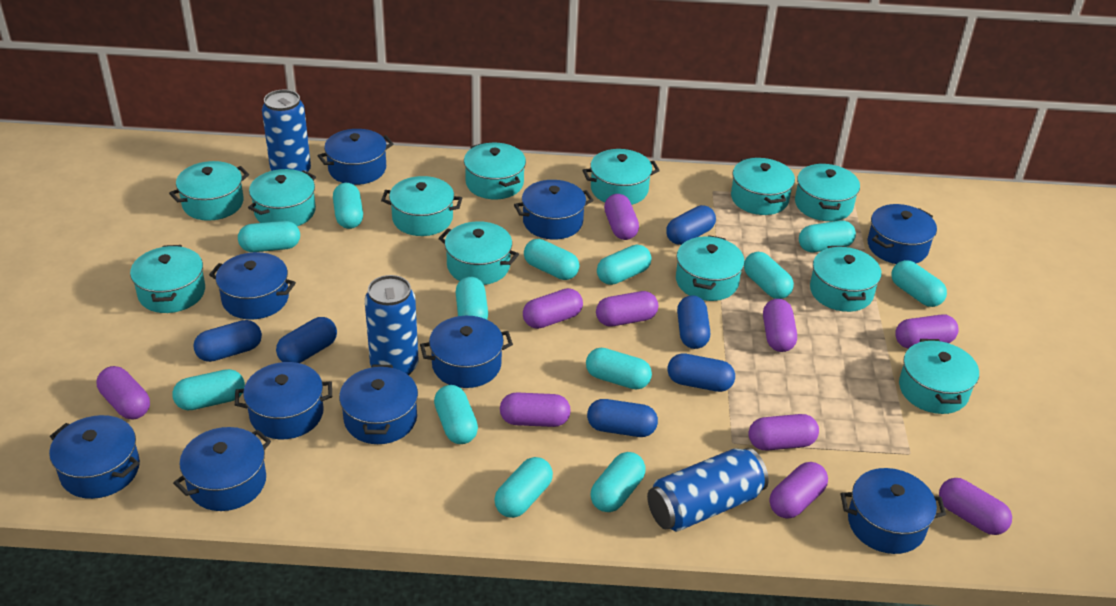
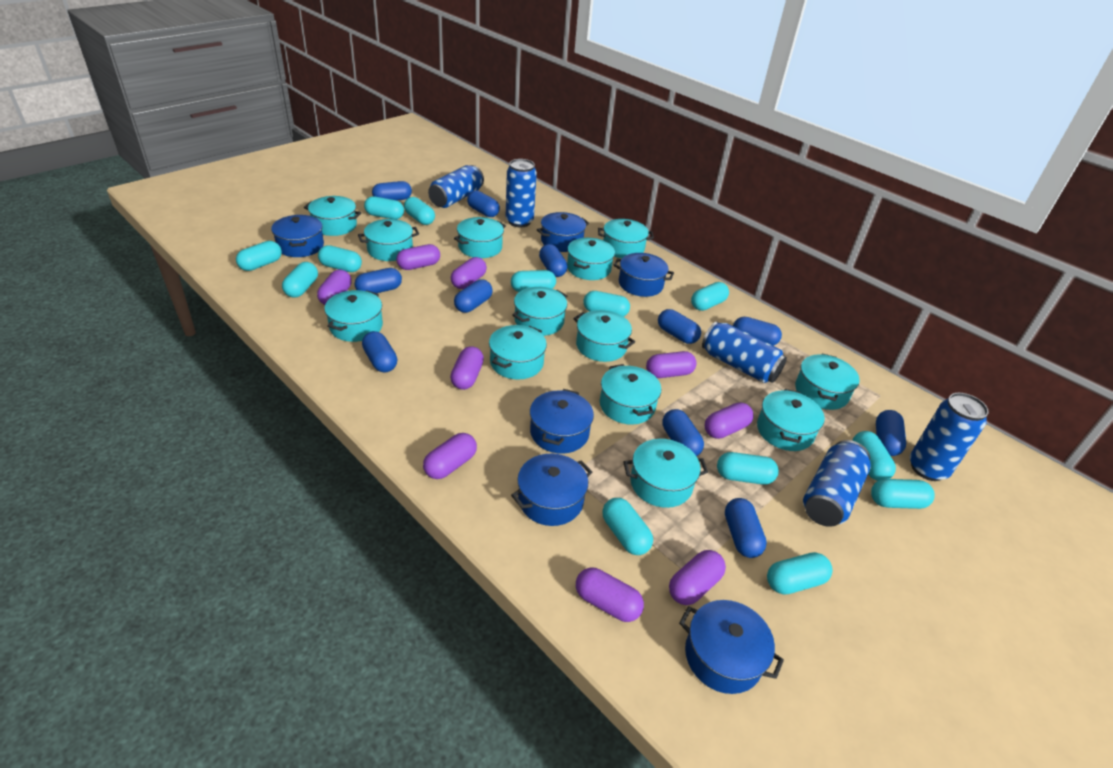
blue can: [262,90,311,172] [365,275,419,375] [647,448,769,531] = 3 -> [428,165,484,208] [506,159,537,227] [702,321,787,383] [803,440,871,527] [910,393,989,481] = 5
blue capsule: [193,320,262,362] [276,317,337,363] [587,399,658,437] [666,205,716,245] [667,353,735,392] [677,295,710,349] = 6 -> [355,268,402,293] [362,331,397,373] [372,181,412,200] [454,279,493,313] [467,190,500,217] [539,244,568,277] [658,309,701,344] [662,409,704,456] [725,498,767,558] [733,317,782,346] [876,410,906,456] = 11
blue pot: [49,415,140,499] [173,427,271,511] [209,252,296,320] [235,362,332,439] [318,129,393,185] [339,365,418,444] [420,316,513,388] [514,180,593,239] [841,468,946,554] [867,204,937,264] = 10 -> [271,215,324,257] [511,454,592,526] [530,389,594,454] [537,212,589,252] [613,253,674,297] [679,600,784,694] = 6
purple capsule: [97,366,150,420] [500,392,571,427] [523,288,583,329] [596,291,658,327] [604,194,639,240] [748,414,819,451] [763,299,797,352] [769,462,828,519] [895,314,959,349] [939,478,1012,535] = 10 -> [317,270,352,305] [396,244,440,270] [423,433,477,479] [450,346,484,390] [451,257,487,289] [576,568,644,622] [646,351,696,378] [669,550,726,605] [705,402,754,439] = 9
turquoise pot: [130,245,205,313] [169,161,249,221] [248,169,316,226] [381,176,462,236] [438,221,519,285] [464,143,526,199] [582,149,660,205] [676,235,745,301] [731,157,795,215] [795,163,860,221] [810,246,882,312] [899,339,979,414] = 12 -> [304,196,361,236] [324,290,383,342] [358,219,419,261] [454,217,506,258] [489,325,547,380] [512,287,567,336] [567,238,615,280] [573,310,635,362] [598,219,654,258] [600,364,661,425] [623,439,708,508] [757,389,825,451] [795,353,860,410] = 13

